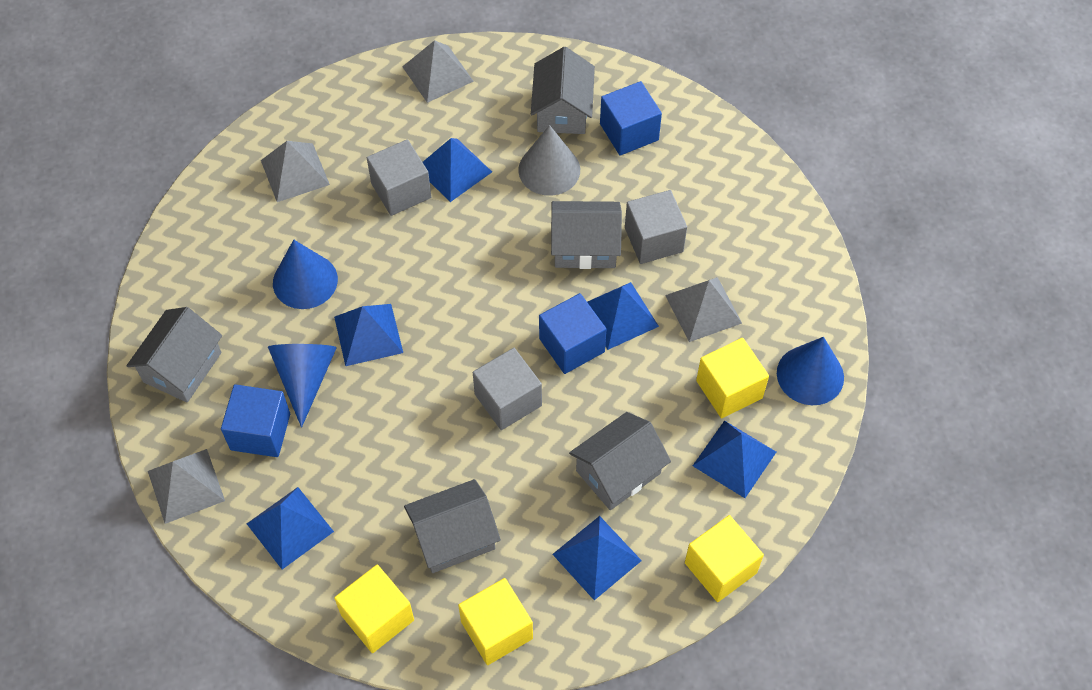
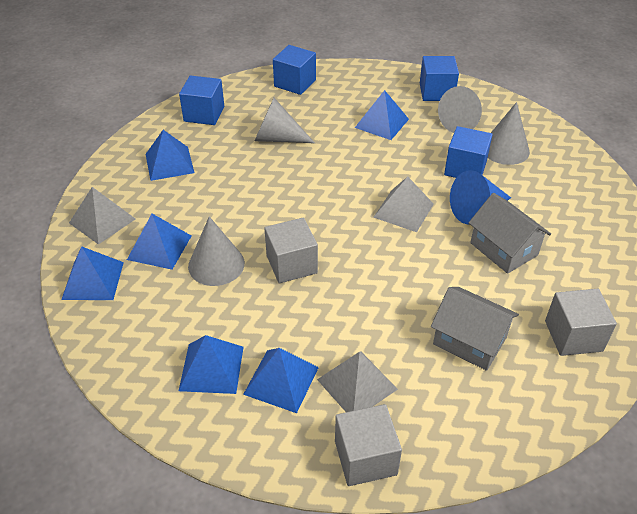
blue cone: [268,344,337,427] [273,240,338,309] [777,337,844,405] = 3 -> [450,170,511,224] = 1
blue cube: [221,384,290,457] [539,293,607,374] [600,81,662,155] = 3 -> [179,75,224,125] [273,45,316,95] [420,56,459,101] [444,126,493,178] = 4
grey cone: [518,125,580,196] = 1 -> [188,216,245,286] [255,98,315,143] [438,86,482,133] [488,102,530,165] = 4
grey house: [127,307,222,403] [404,479,501,573] [531,47,595,134] [551,201,622,269] [569,412,671,510] = 5 -> [431,287,519,371] [469,193,551,274] = 2
grey pyramid: [148,449,225,524] [261,141,330,202] [402,40,474,103] [665,277,742,342] = 4 -> [69,187,135,244] [317,352,398,412] [373,177,434,232] = 3
yellow cube: [334,564,414,653] [458,578,533,665] [685,515,764,602] [696,338,769,419] = 4 -> none = 0

